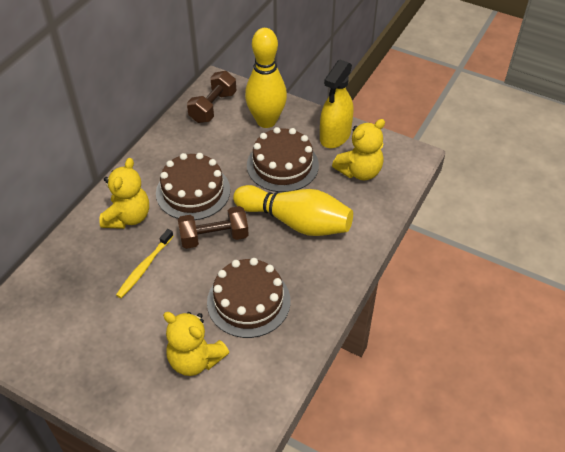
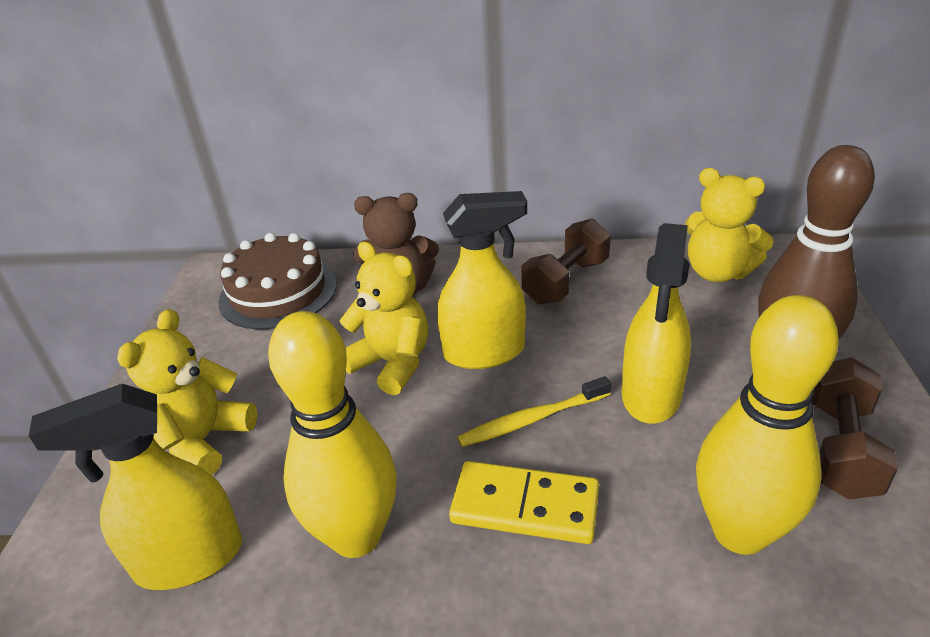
brown bowling pin: none = 0 -> [758,145,875,339] = 1
brown cake: [156,153,230,220] [207,258,290,338] [247,127,319,192] = 3 -> [218,233,337,329] = 1
brown teddy bear: none = 0 -> [353,193,439,296] = 1
yellow domino: none = 0 -> [449,461,599,544] = 1
yellow spray bottle: [320,60,354,148] = 1 -> [29,384,242,590] [438,191,527,369] [621,223,691,424] = 3

